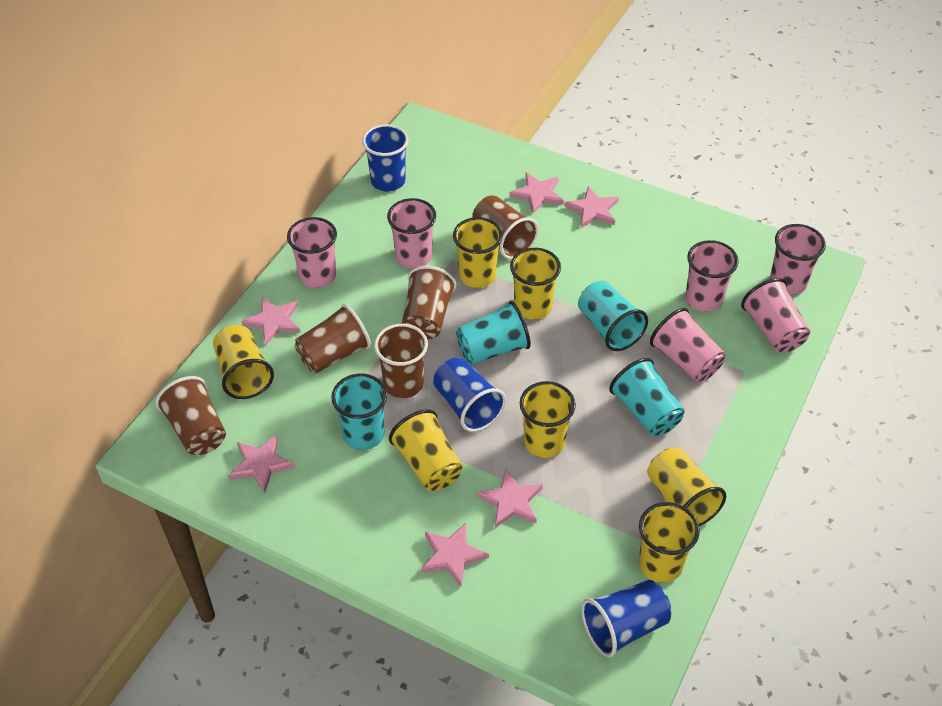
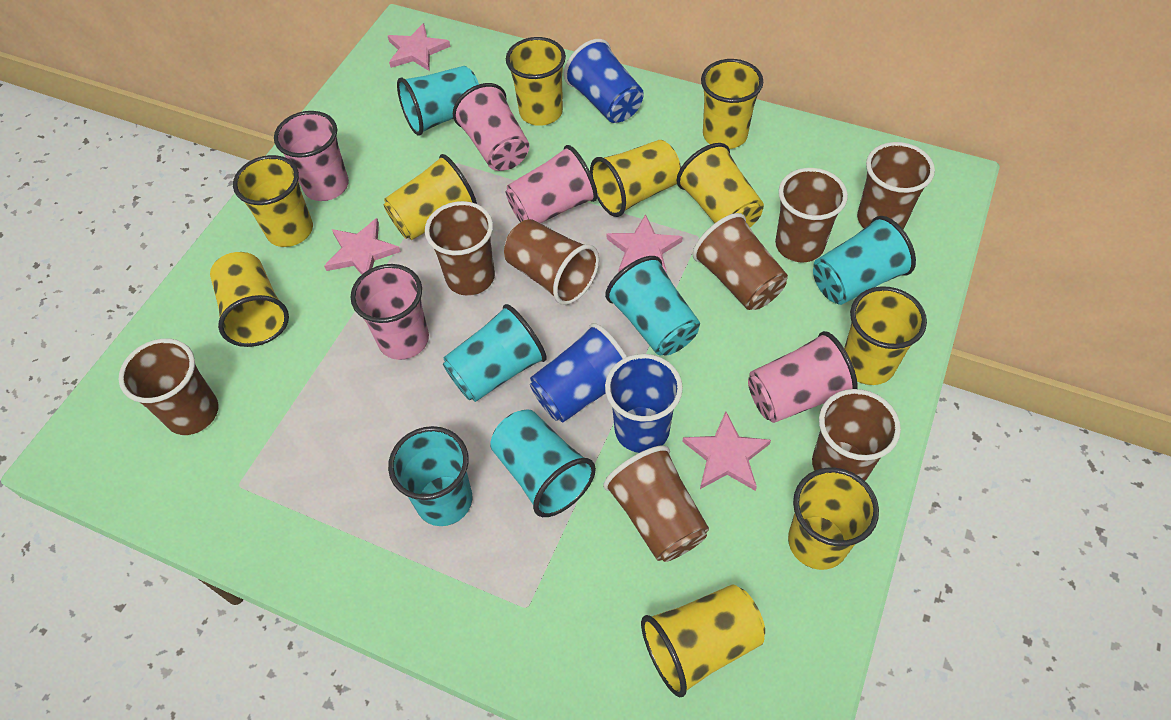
brown cup: [155,376,226,455] [295,304,371,373] [374,324,428,398] [402,266,456,339] [472,195,539,259] = 5 -> [119,338,218,435] [425,201,495,296] [504,219,599,305] [603,446,709,562] [693,213,788,310] [775,168,848,262] [812,389,901,481] [857,142,935,229] = 8
pink cup: [287,217,337,288] [387,198,436,268] [650,308,725,382] [685,240,739,312] [741,278,810,353] [770,224,826,295] = 6 -> [274,111,349,201] [351,264,429,360] [453,83,529,171] [506,145,598,224] [748,331,858,423] = 5
pink star: [228,435,295,492] [241,297,300,346] [421,523,489,587] [476,469,543,528] [509,172,564,214] [564,186,619,228] = 6 -> [324,218,401,274] [388,23,450,71] [607,214,683,273] [682,412,771,491] = 4
turquoise cup: [331,374,387,450] [456,301,531,364] [578,281,648,351] [609,358,684,436] = 4 -> [388,426,472,526] [397,66,479,135] [443,304,547,402] [490,409,596,517] [605,256,700,355] [813,216,916,305] = 6
yellow cup: [213,325,274,399] [389,409,462,491] [453,217,503,288] [510,248,561,320] [520,381,576,458] [638,502,700,583] [647,447,726,526] = 7 -> [210,252,289,347] [233,155,313,247] [383,154,477,240] [506,37,566,126] [590,140,681,217] [641,585,765,697] [676,143,764,227] [701,59,763,149] [788,467,879,570] [844,286,927,385] = 10

